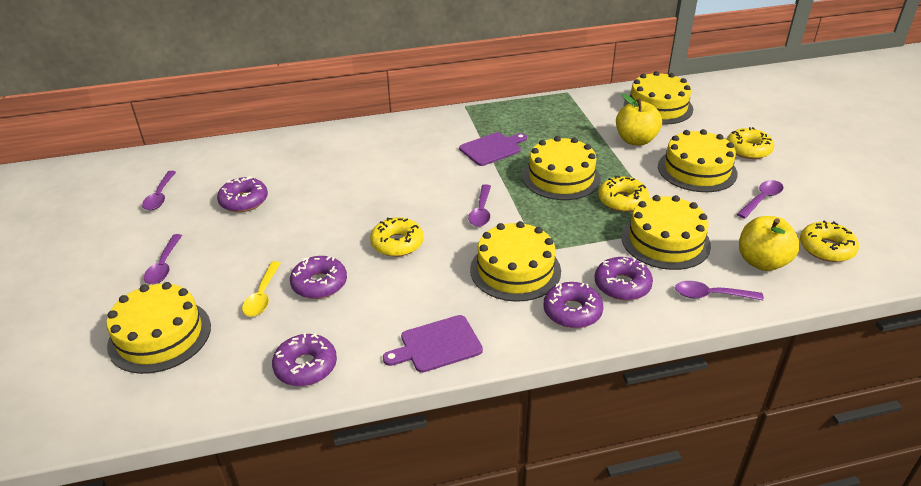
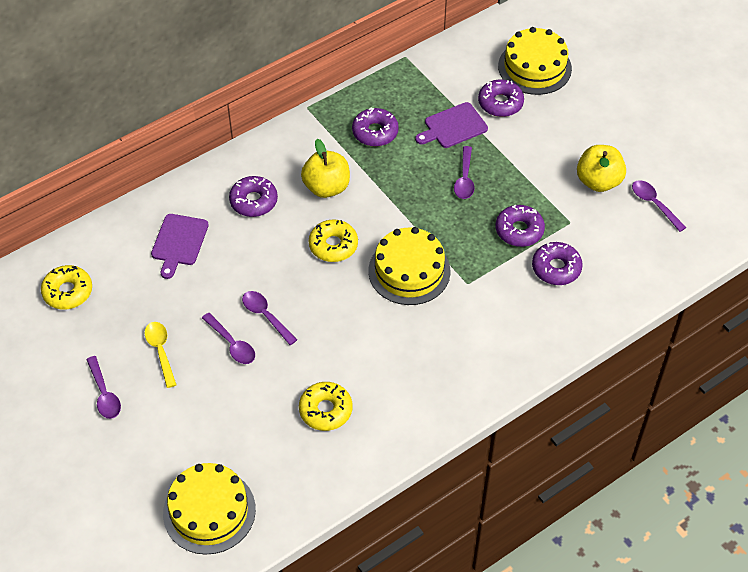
yellow cake: [106,282,211,374] [470,221,561,302] [522,136,601,200] [622,195,711,270] [624,71,693,125] [658,129,737,192] = 6 -> [163,463,256,555] [368,227,451,305] [498,27,572,95] = 3
yellow donut: [370,217,423,257] [598,176,649,212] [727,127,774,159] [800,220,859,262] = 4 -> [41,265,92,310] [299,382,352,431] [309,220,358,262] = 3

